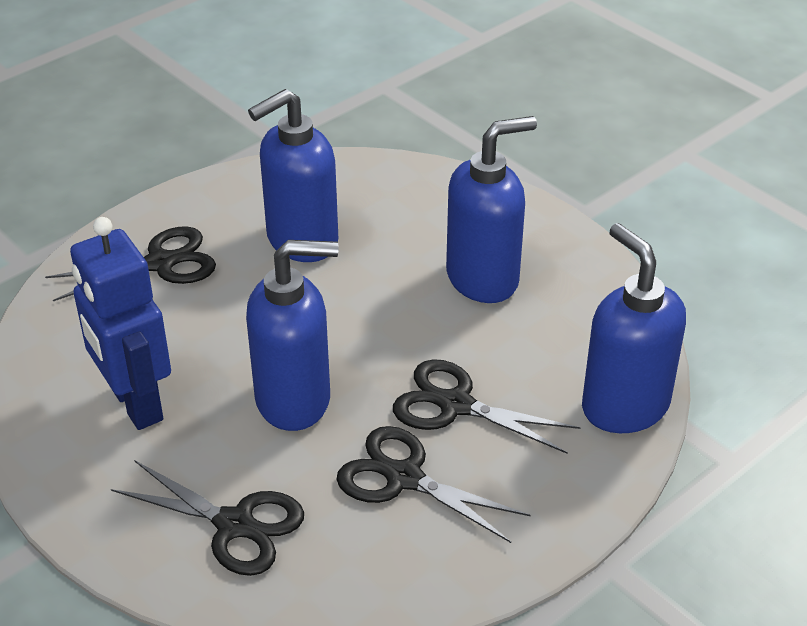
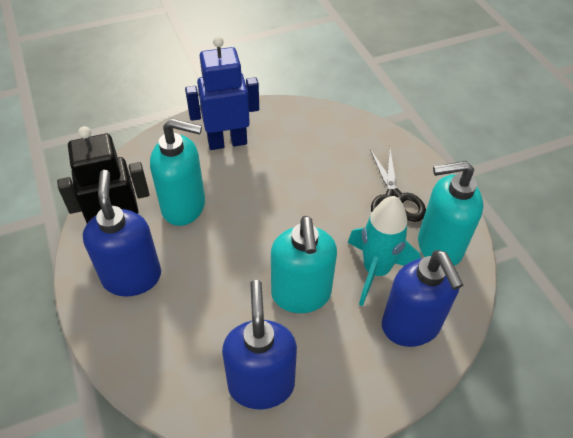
black robot: none = 0 -> [57,126,150,223] = 1
black scissors: [45,226,216,301] [111,460,304,576] [336,426,530,543] [393,359,581,454] = 4 -> [370,149,426,222] = 1
blue soap dispenser: [246,240,339,431] [248,89,338,262] [446,116,537,303] [582,223,686,433] = 4 -> [83,170,161,297] [222,280,297,409] [382,250,463,347] = 3
turquoise rocket: none = 0 -> [348,196,421,306] = 1
turquoise soap dispenser: none = 0 -> [150,118,205,226] [271,216,337,313] [418,161,483,266] = 3

